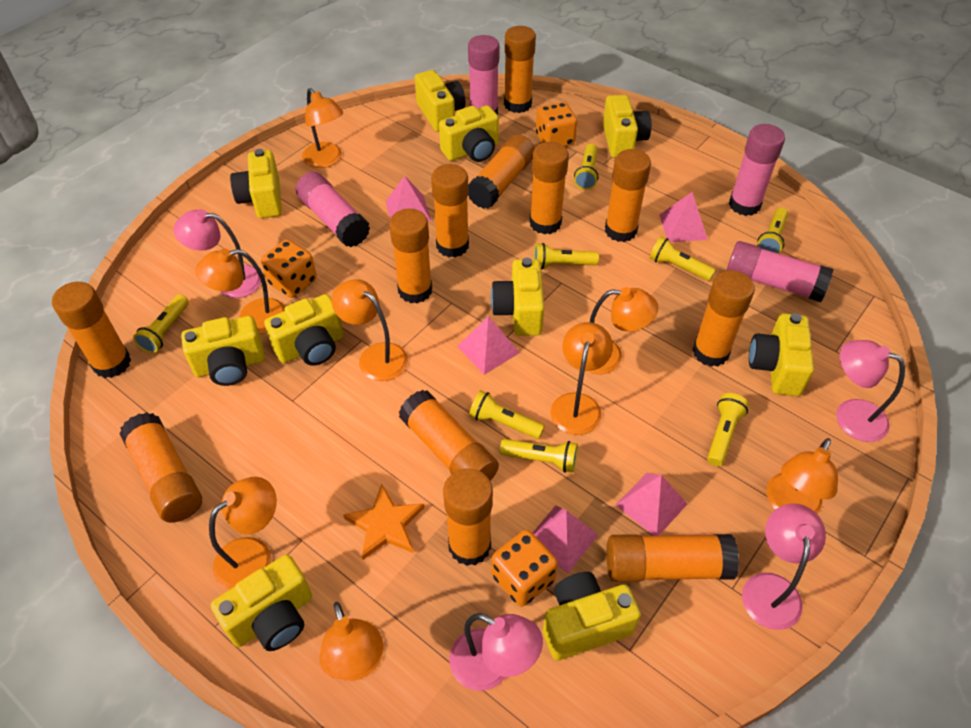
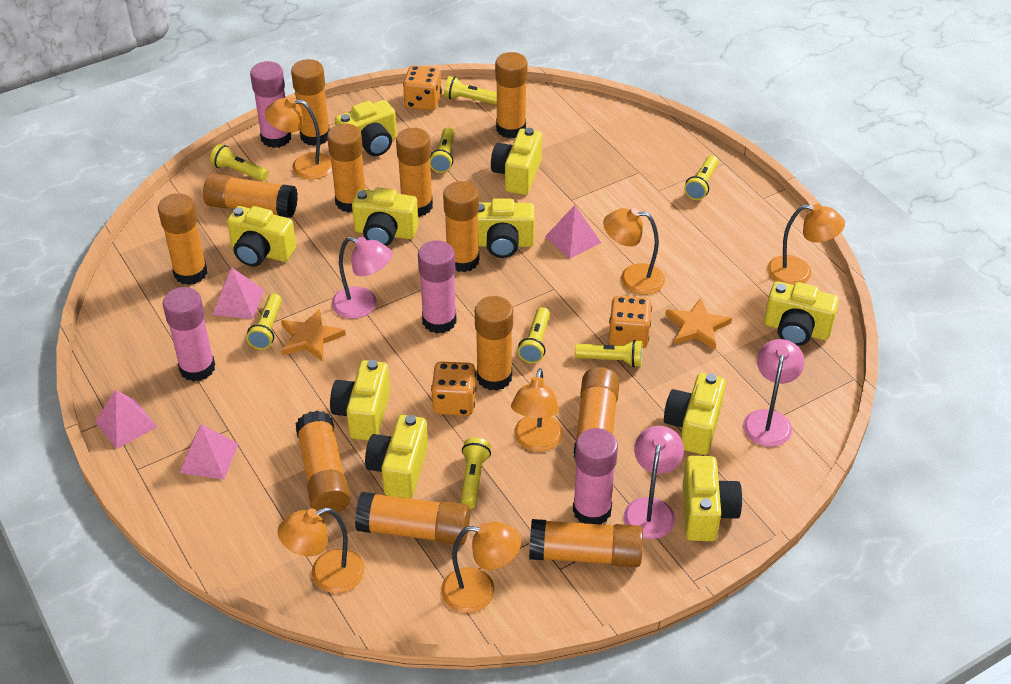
orange lamp: [195,248,285,334] [209,477,277,590] [302,88,343,168] [319,602,384,681] [331,279,408,381] [551,322,613,435] [587,287,658,374] [766,438,838,514] = 8 -> [265,96,332,180] [278,508,365,593] [441,522,521,613] [511,368,563,452] [603,208,665,295] [767,204,845,285] = 6
orange star: [343,484,425,560] = 1 -> [281,308,346,361] [665,298,732,350] = 2
pink lamp: [174,209,261,298] [449,613,543,691] [742,504,826,630] [836,340,905,442] = 4 -> [332,237,392,319] [624,426,684,539] [743,339,805,447] = 3
pink pyramid: [385,176,431,221] [457,316,520,375] [533,505,598,573] [616,473,687,536] [660,192,708,242] = 5 -> [95,390,157,449] [179,424,238,480] [212,267,264,319] [545,205,601,259] = 4

